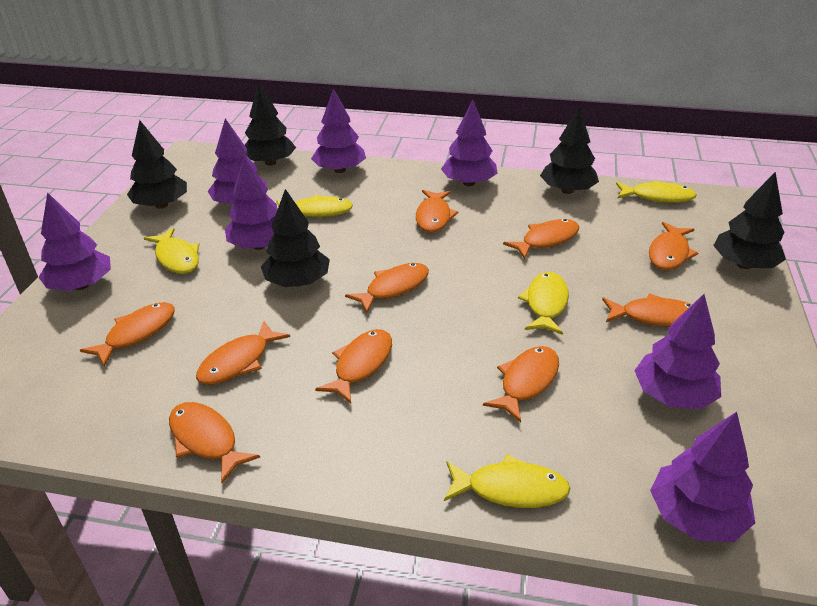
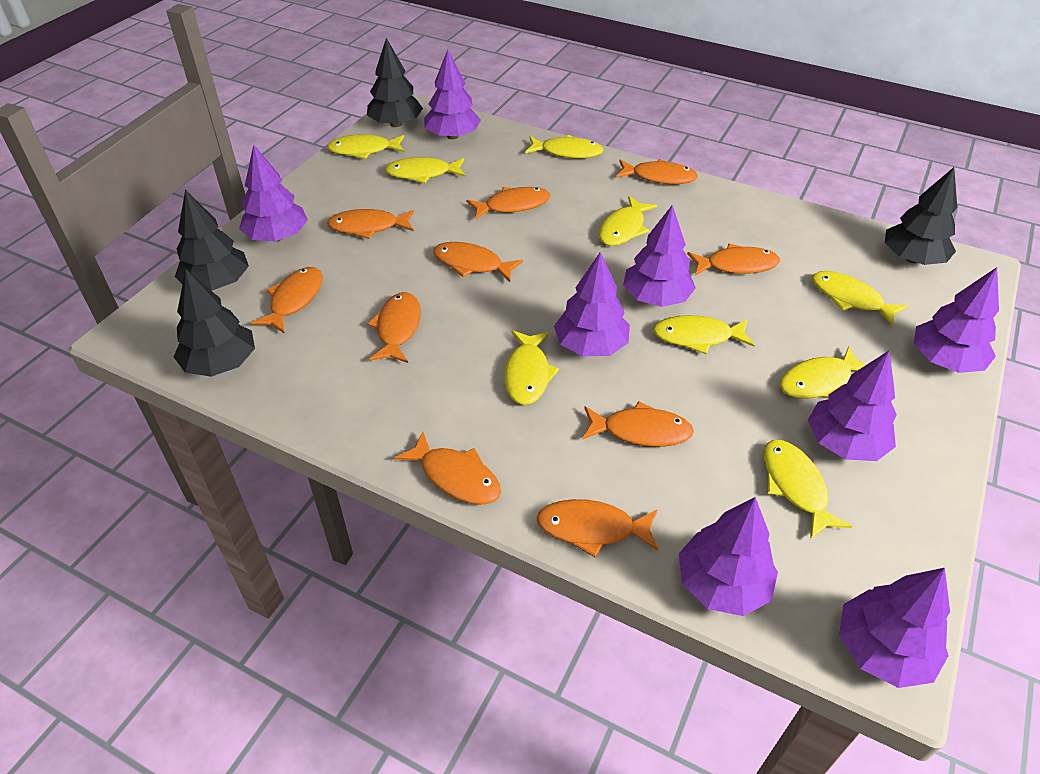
black tree: [127,120,187,209] [245,83,296,166] [261,189,330,287] [540,106,599,194] [713,172,786,269] = 5 -> [174,269,255,377] [175,190,249,291] [367,38,423,127] [885,167,957,265] = 4
purple tree: [38,192,111,291] [208,118,267,204] [225,156,278,250] [311,88,366,173] [441,100,498,186] [634,294,721,409] [650,412,755,542] = 7 -> [239,145,308,241] [424,50,481,139] [554,252,630,356] [623,205,696,307] [679,497,778,616] [808,350,897,461] [839,568,950,688] [914,267,999,373] = 8
yellow fish: [144,228,199,274] [276,195,353,217] [444,454,570,508] [518,272,569,335] [616,181,697,203] = 5 -> [327,134,405,159] [385,157,465,183] [504,330,559,405] [525,135,604,158] [599,196,657,246] [653,315,755,354] [764,440,852,539] [780,346,866,398] [812,271,908,326] = 9

